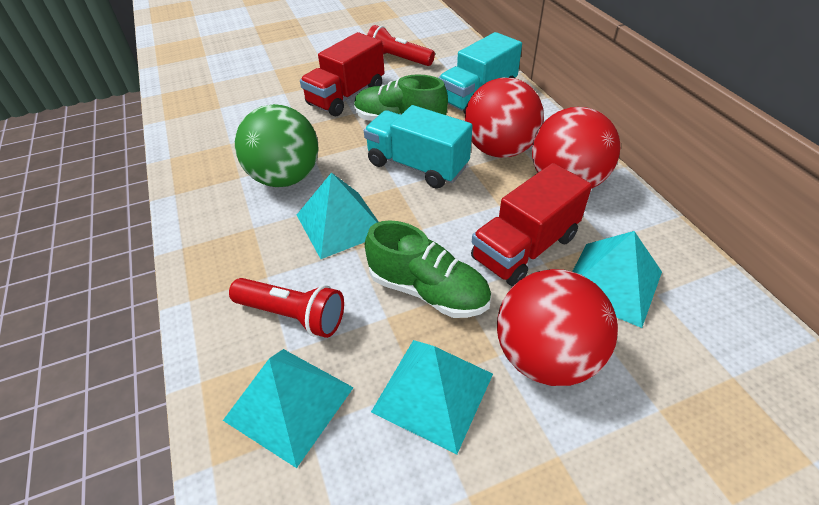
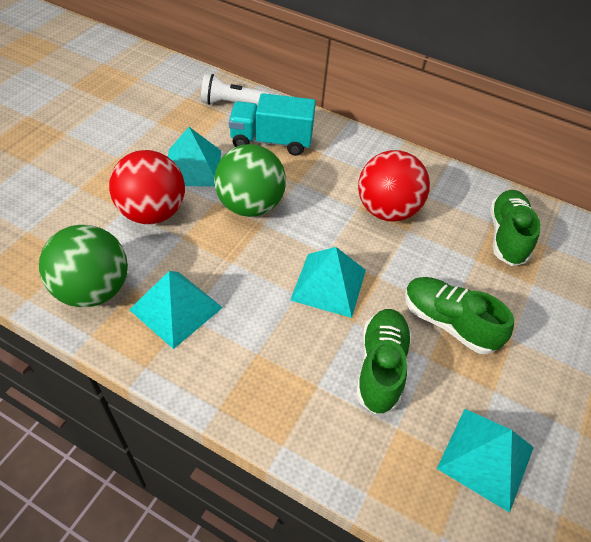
green ball: [235,104,318,187] = 1 -> [39,224,128,307] [214,144,286,217] = 2
green shoe: [354,74,448,121] [365,220,491,318] = 2 -> [356,309,412,415] [405,277,514,354] [490,190,541,266] = 3
red ball: [465,77,544,158] [497,269,618,386] [532,107,620,189] = 3 -> [109,150,185,224] [358,150,430,222] = 2
red flashlight: [229,278,344,338] [367,25,435,66] = 2 -> none = 0
red truck: [300,32,385,116] [471,163,592,287] = 2 -> none = 0
turquoise truck: [364,105,473,189] [438,32,522,114] = 2 -> [229,93,316,156] = 1
white flashlight: none = 0 -> [201,74,270,106] = 1

